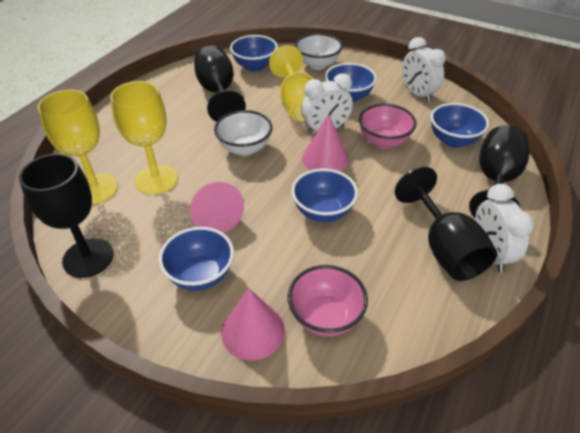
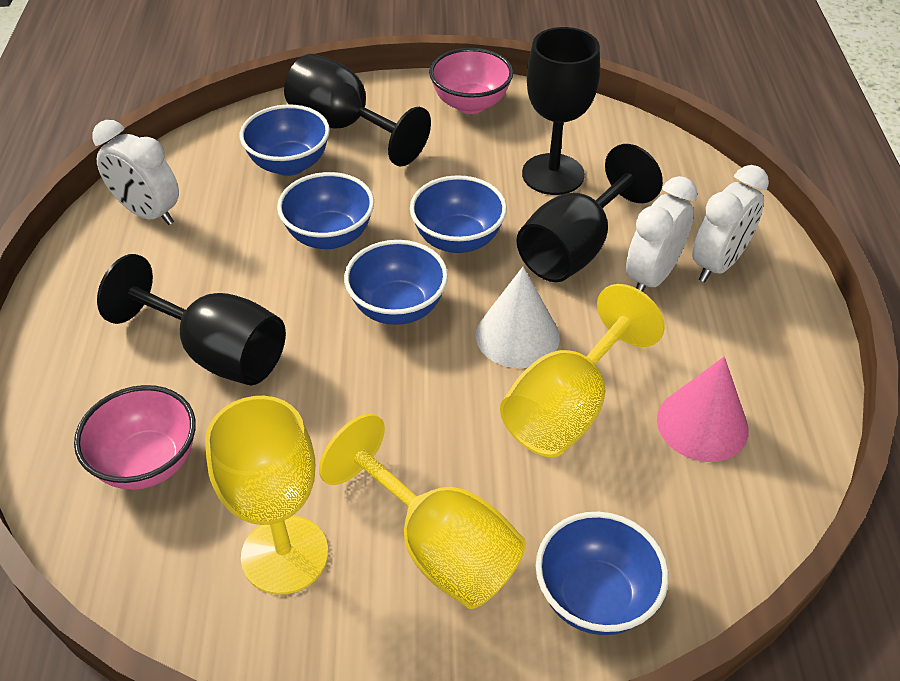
pink cone: [190,182,244,233] [221,288,285,360] [302,114,349,172] = 3 -> [657,357,749,462] = 1
white bowl: [214,110,272,156] [295,33,343,70] = 2 -> none = 0
white cone: none = 0 -> [476,267,560,368] = 1

